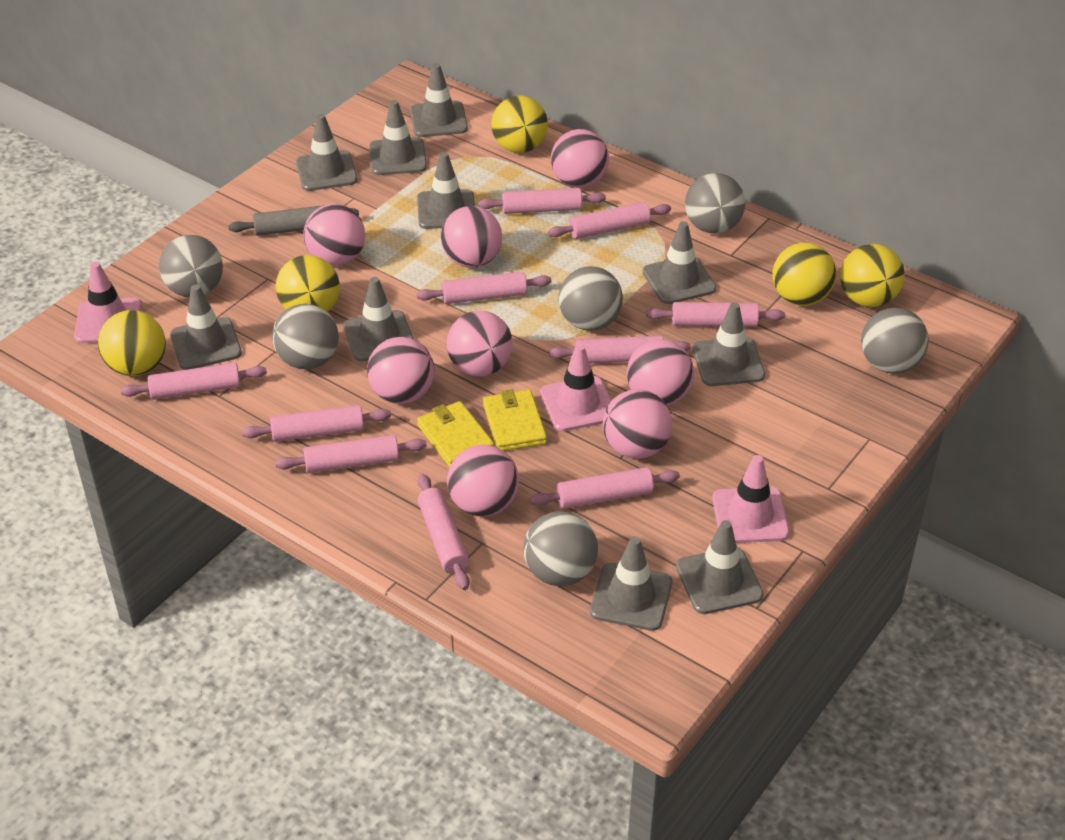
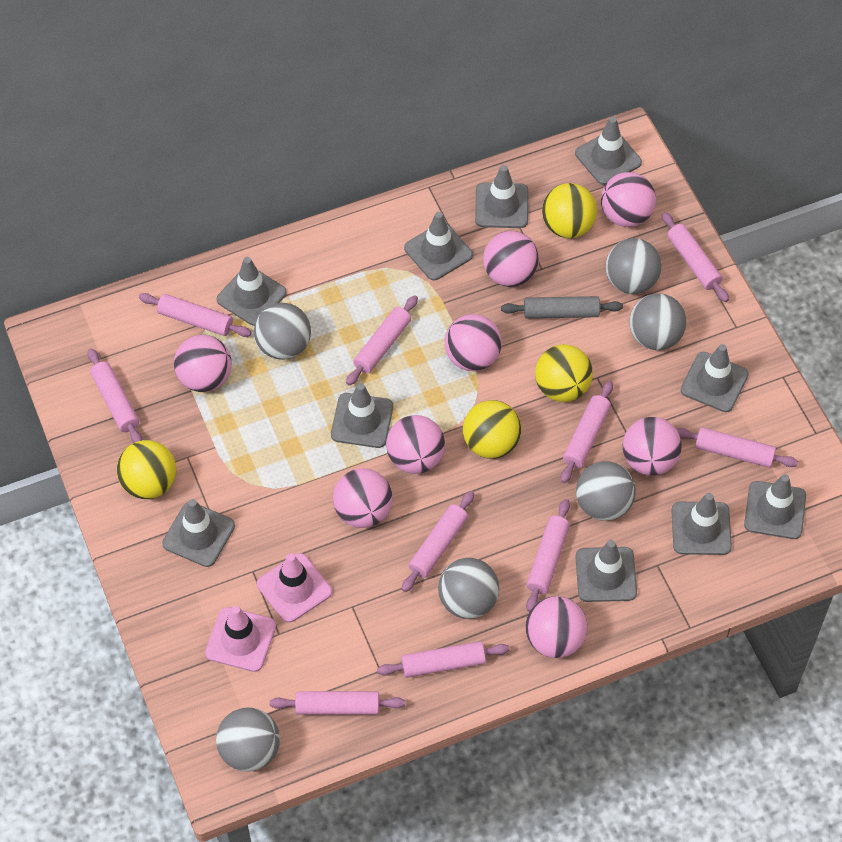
pink traffic cone: [74,262,142,343] [540,344,612,431] [712,455,789,543] = 3 -> [205,606,276,672] [257,553,332,623] = 2
yellow ball: [98,310,166,376] [276,255,340,312] [491,96,548,153] [772,243,836,306] [840,244,905,307] = 5 -> [117,440,176,499] [463,400,521,459] [535,344,593,402] [542,183,597,238] = 4
yellow wallet: [417,401,494,467] [483,389,547,451] = 2 -> none = 0

